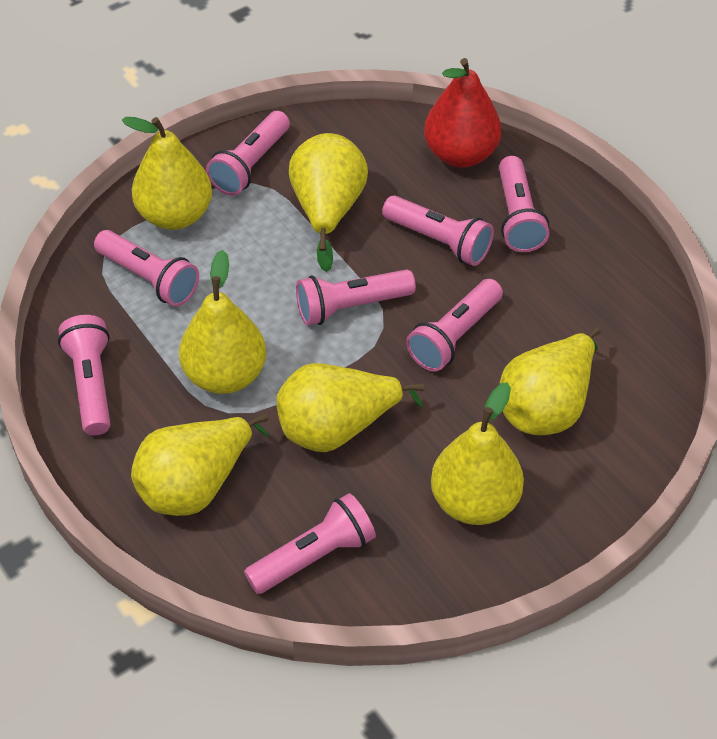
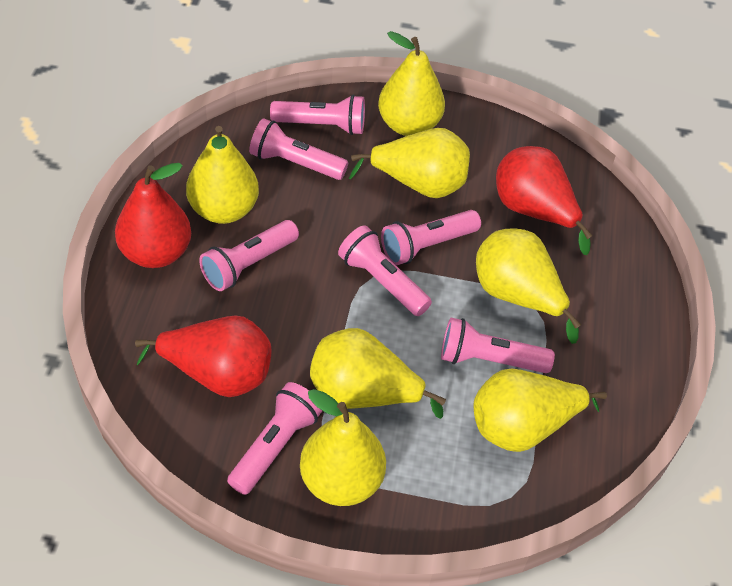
pink flashlight: [58,315,110,435] [94,230,199,306] [206,111,290,196] [244,493,376,594] [296,269,416,326] [382,195,494,266] [406,279,503,371] [499,156,549,252] = 8 -> [199,220,299,291] [227,382,322,495] [249,118,348,180] [270,95,365,135] [338,225,432,316] [381,210,481,265] [441,318,555,373] = 7
red pear: [424,58,501,168] = 1 -> [115,163,191,268] [135,316,271,397] [496,146,593,255] = 3

